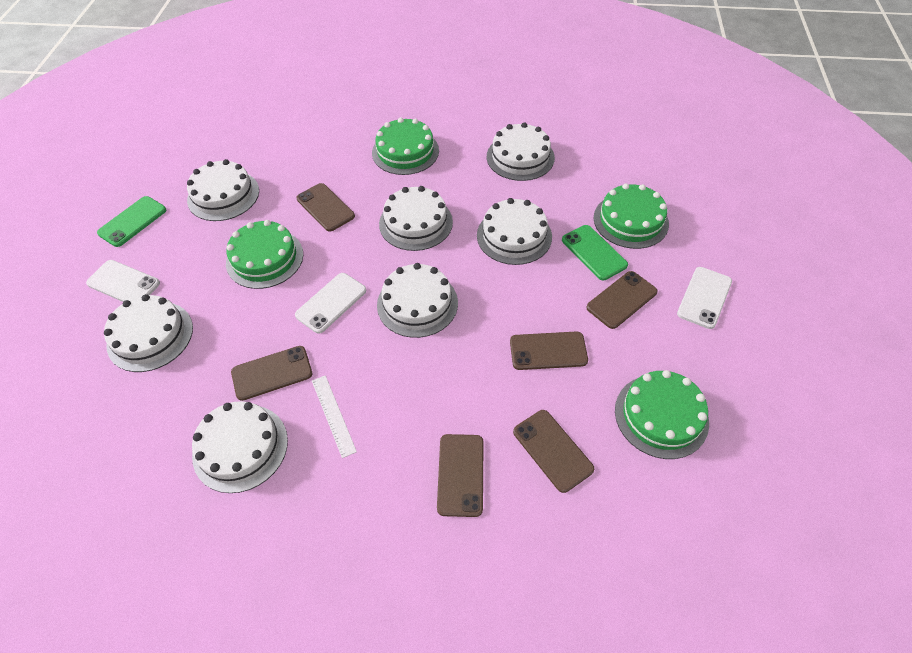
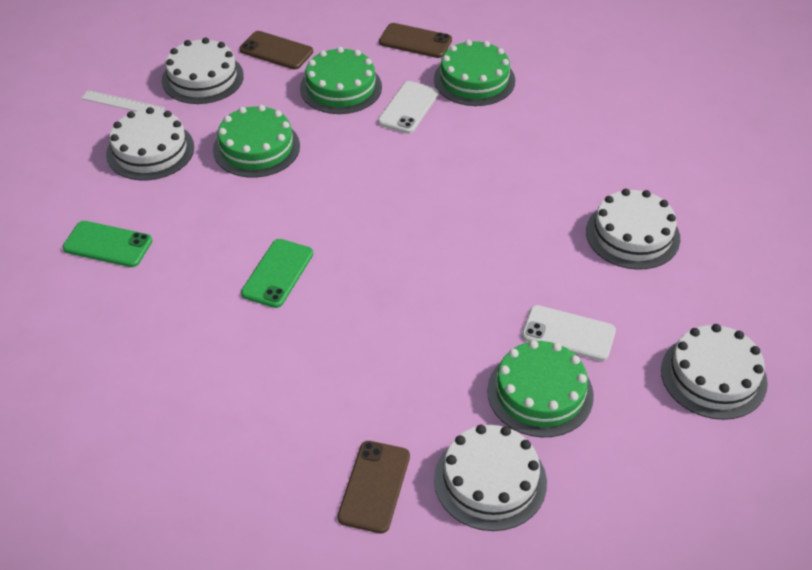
brown phone: [231,346,312,401] [296,183,355,232] [437,434,484,517] [510,331,588,370] [513,410,594,493] [586,271,658,329] = 6 -> [239,31,313,69] [337,441,410,534] [379,23,452,58] = 3
white cake: [104,294,193,372] [187,159,259,221] [192,401,288,493] [377,263,458,338] [379,186,453,251] [477,198,552,265] [487,122,555,181] = 7 -> [106,107,194,180] [162,38,244,104] [434,425,547,531] [586,189,680,270] [661,324,768,420] = 5
white phone: [86,260,160,302] [295,273,366,334] [677,267,732,329] = 3 -> [378,81,439,134] [522,305,616,361] = 2

